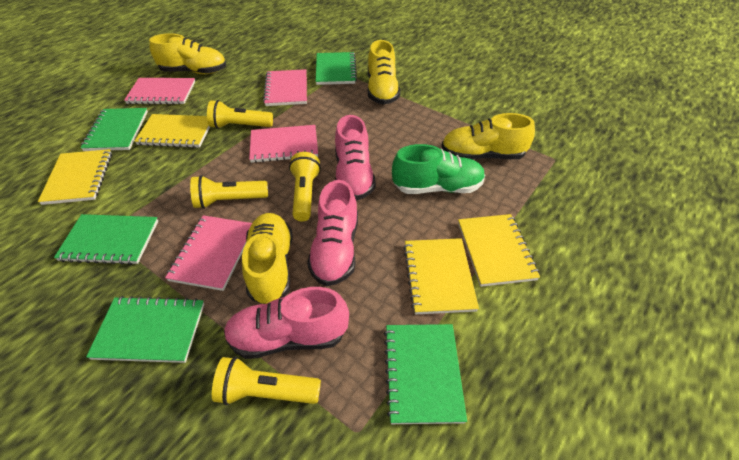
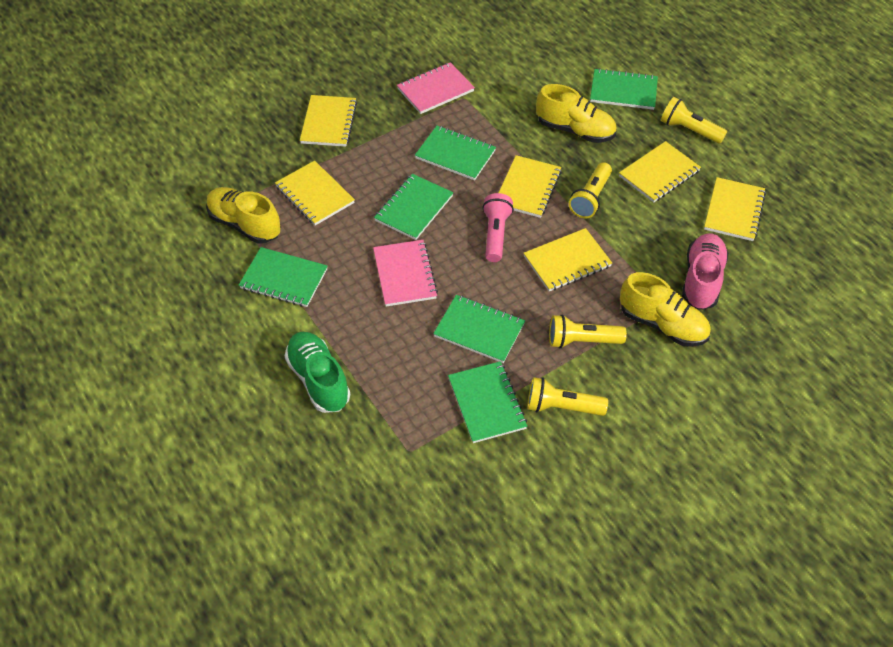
green notebook: [54,214,158,265] [80,108,148,151] [86,296,204,363] [316,52,357,85] [384,324,467,424] = 5 -> [239,247,327,307] [374,174,453,240] [415,126,496,180] [433,295,525,363] [448,361,527,443] [590,68,658,110] = 6
pink flashlight: none = 0 -> [482,193,514,262] = 1
pink notebook: [124,78,195,105] [165,215,252,291] [249,125,318,163] [263,69,307,106] = 4 -> [373,240,438,307] [397,62,475,114] = 2
pink shoe: [224,287,349,359] [307,180,358,286] [335,115,376,201] = 3 -> [682,234,729,310] = 1
yellow notebook: [38,149,112,205] [134,114,210,148] [403,238,479,315] [458,214,540,287] = 4 -> [275,161,355,226] [300,95,357,147] [499,155,562,218] [524,228,612,291] [619,141,701,203] [704,177,766,241] = 6
yellow shoe: [149,33,226,74] [242,213,292,304] [368,40,400,105] [441,113,535,159] = 4 -> [206,187,281,243] [536,84,616,143] [620,272,711,347] = 3

